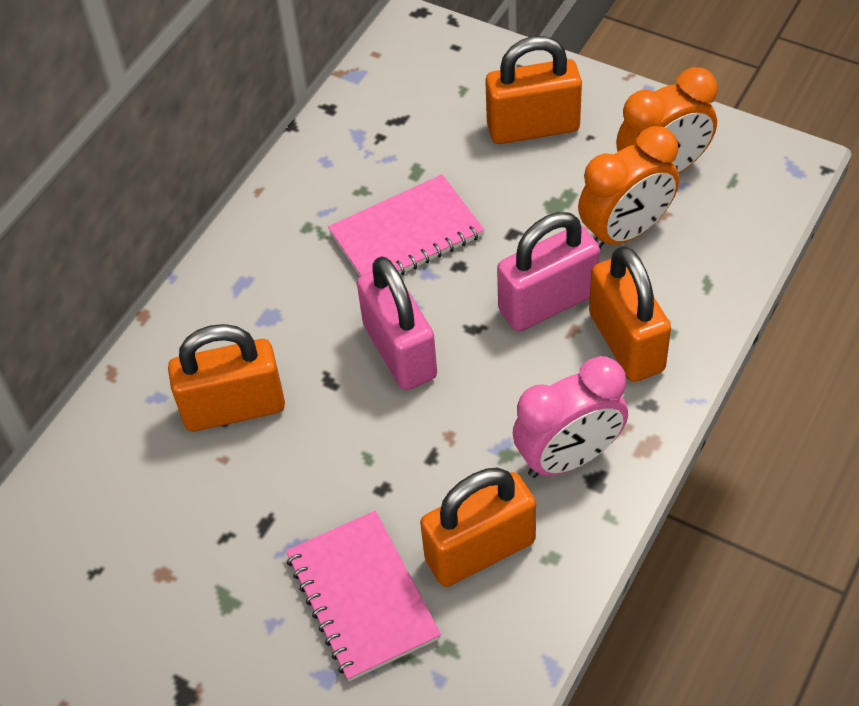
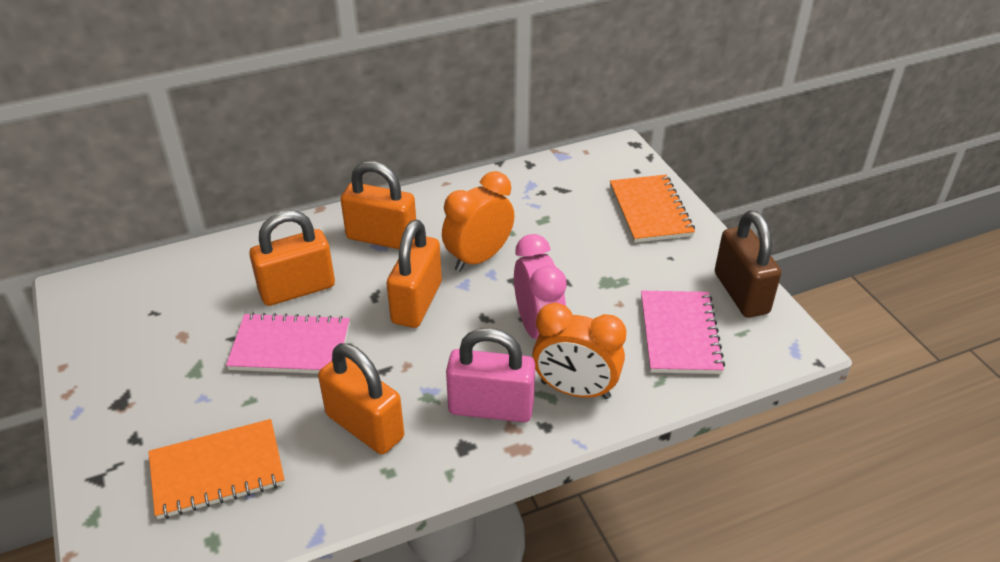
brown padlock: none = 0 -> [715,210,781,318] = 1
orange notebook: none = 0 -> [148,419,285,519] [610,175,695,243] = 2
pink padlock: [357,256,437,390] [497,212,600,332] = 2 -> [446,328,535,422] = 1

